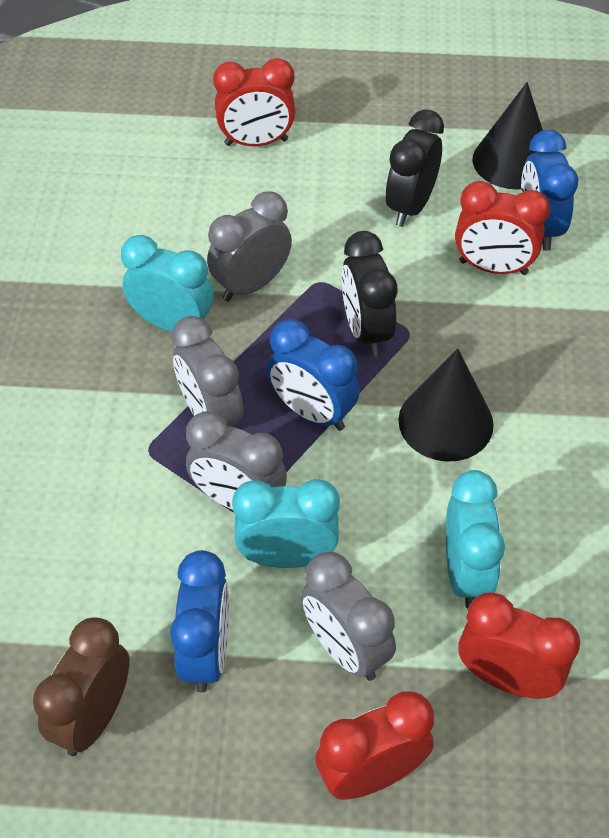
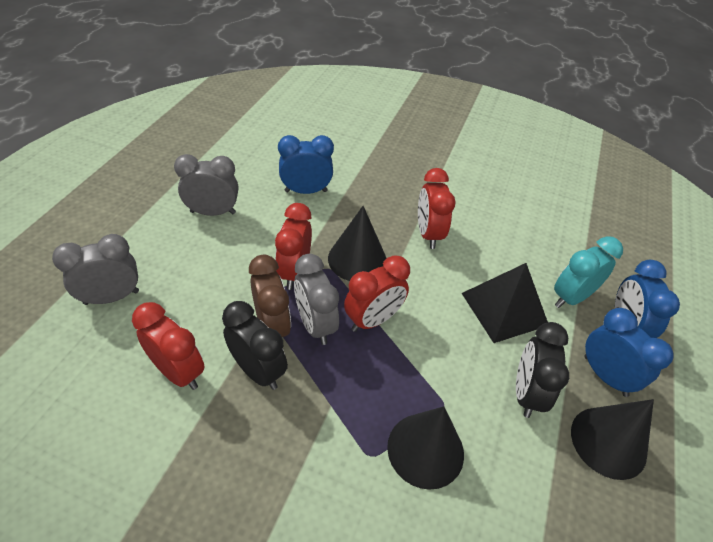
black cone: [398,349,494,462] [473,82,543,189] = 2 -> [328,206,386,281] [387,406,464,490] [571,399,654,480] = 3
black pyramid: none = 0 -> [462,263,548,343] = 1
grey clock: [172,316,244,426] [186,411,287,510] [207,191,292,302] [301,552,396,681] = 4 -> [52,234,139,305] [174,154,238,216] [294,254,339,345] = 3
turquoise clock: [121,235,214,332] [232,479,340,568] [446,470,505,608] = 3 -> [554,236,623,308] = 1

